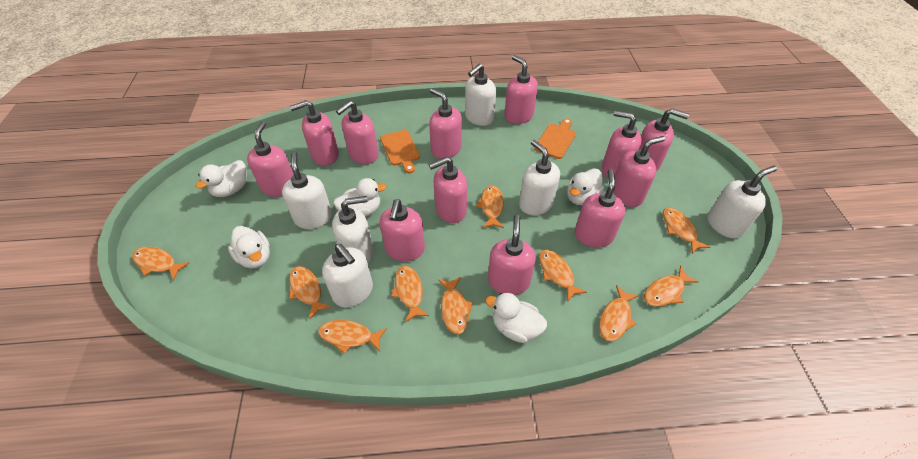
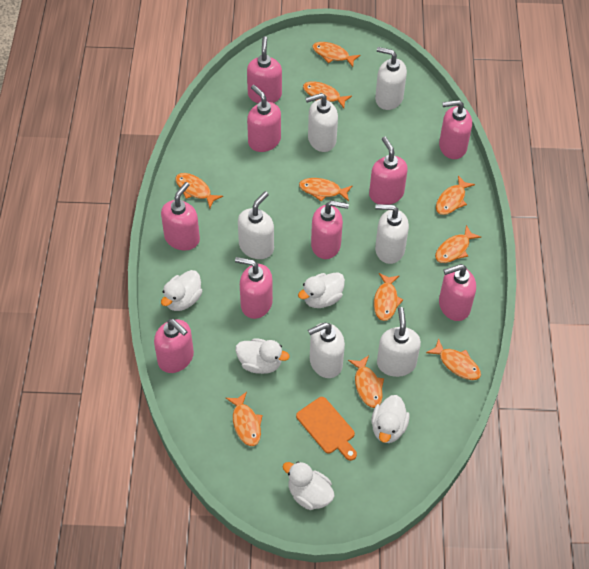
orange cutting board: [380,130,420,173] [534,118,576,159] = 2 -> [296,397,357,461] = 1
pink soap dispenser: [247,121,294,197] [290,100,339,166] [336,101,379,164] [379,199,425,261] [429,88,462,159] [429,157,467,223] [488,214,536,295] [504,55,538,124] [574,169,625,248] [602,110,642,178] [613,136,665,207] [639,108,689,171] = 12 -> [154,319,194,373] [161,182,200,250] [235,257,273,319] [247,36,282,103] [247,85,281,152] [311,201,349,259] [369,137,408,205] [439,100,472,159] [439,264,476,321] = 9

